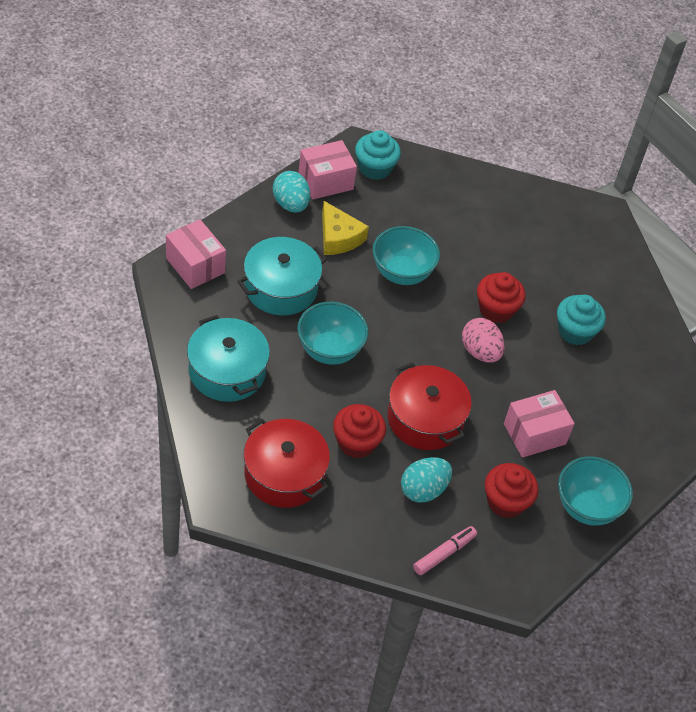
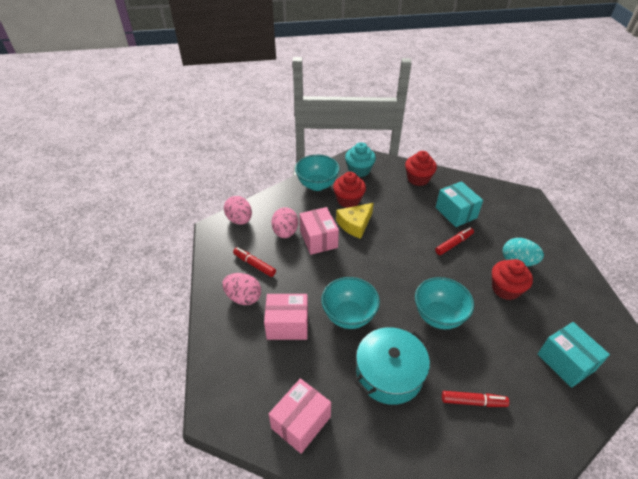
pink egg: [462,318,505,362] = 1 -> [222,273,261,305] [224,196,252,225] [271,207,298,238] = 3
pink marker: [413,526,477,575] = 1 -> none = 0
red marker: none = 0 -> [233,247,276,277] [435,227,474,255] [442,391,509,407] = 3
red pot: [244,418,330,508] [387,362,472,450] = 2 -> none = 0
turquoise box: none = 0 -> [436,181,483,227] [538,322,610,388] = 2
turquoise cupcake: [355,130,401,180] [557,295,606,345] = 2 -> [345,142,376,177] = 1
turquoise egg: [273,171,310,213] [401,457,452,502] = 2 -> [503,238,544,267] = 1
turquoise pot: [187,315,270,402] [237,237,327,315] = 2 -> [354,327,430,405] = 1

